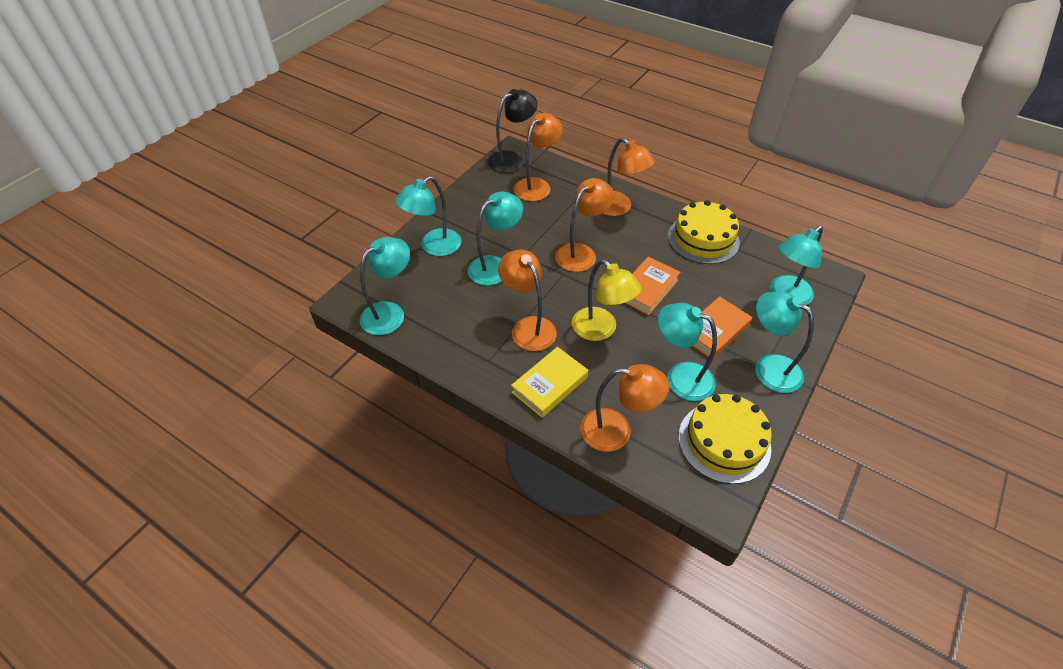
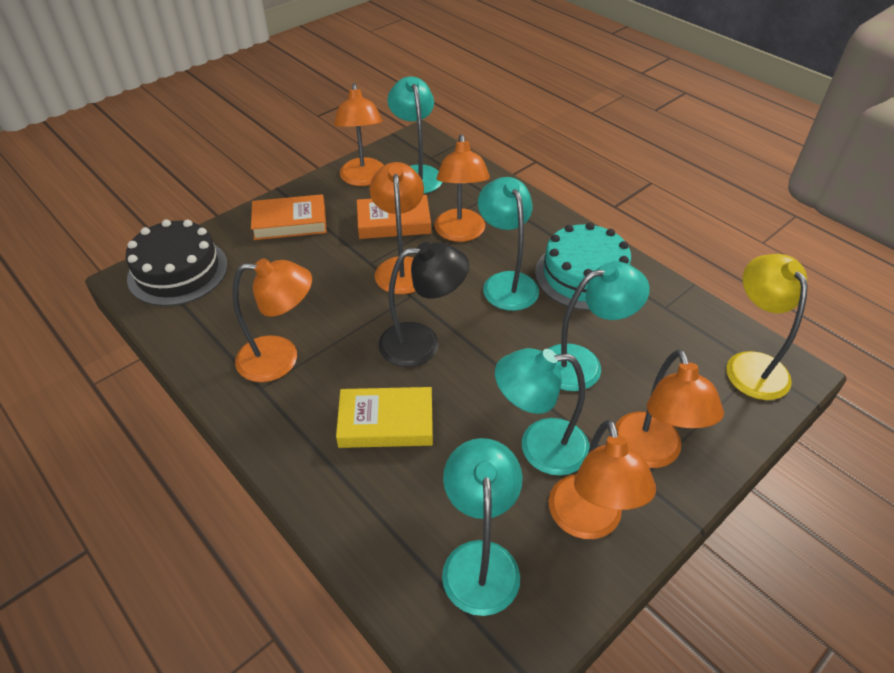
black cake: none = 0 -> [125,219,228,306] = 1
orange lamp: [498,250,557,351] [514,113,563,201] [555,178,614,272] [580,364,669,452] [603,137,655,216] = 5 -> [232,258,312,382] [334,83,384,186] [370,162,424,294] [434,134,490,242] [548,419,656,539] [615,349,724,468] = 6
turquoise cake: none = 0 -> [535,222,631,311] = 1
turquoise lamp: [360,237,410,335] [395,176,461,256] [468,192,523,286] [658,303,717,401] [755,291,814,393] [770,225,823,305] = 6 -> [387,76,442,194] [442,438,523,616] [478,177,539,311] [495,348,590,476] [548,261,650,391] = 5
yellow cake: [668,200,740,264] [679,394,772,484] = 2 -> none = 0

